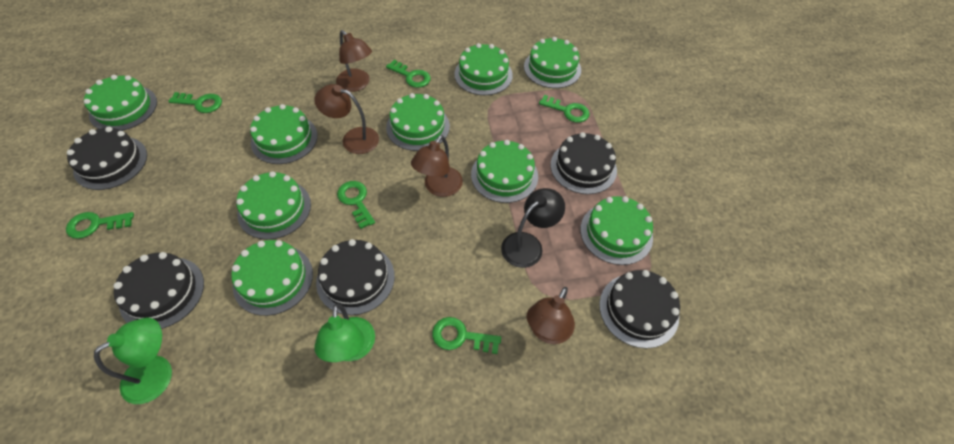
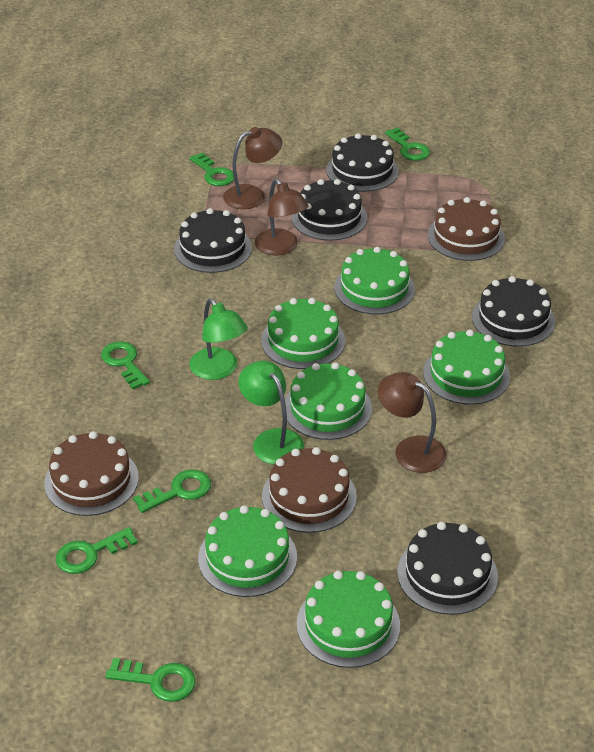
black lamp: [501,188,565,268] = 1 -> none = 0
brown cake: none = 0 -> [44,431,139,516] [262,447,357,533] [428,197,505,261] = 3
brown lamp: [314,84,379,154] [336,30,372,92] [411,135,463,197] [526,287,575,344] = 4 -> [223,127,282,209] [255,179,309,256] [378,372,447,473] = 3
green cake: [84,75,157,131] [231,240,313,316] [236,171,311,239] [250,104,318,164] [386,93,450,151] [454,43,513,95] [471,140,538,203] [524,37,581,88] [580,196,653,265] = 9 -> [198,505,297,597] [261,298,345,369] [285,362,372,440] [296,571,400,668] [334,247,415,314] [423,330,510,405] = 6

